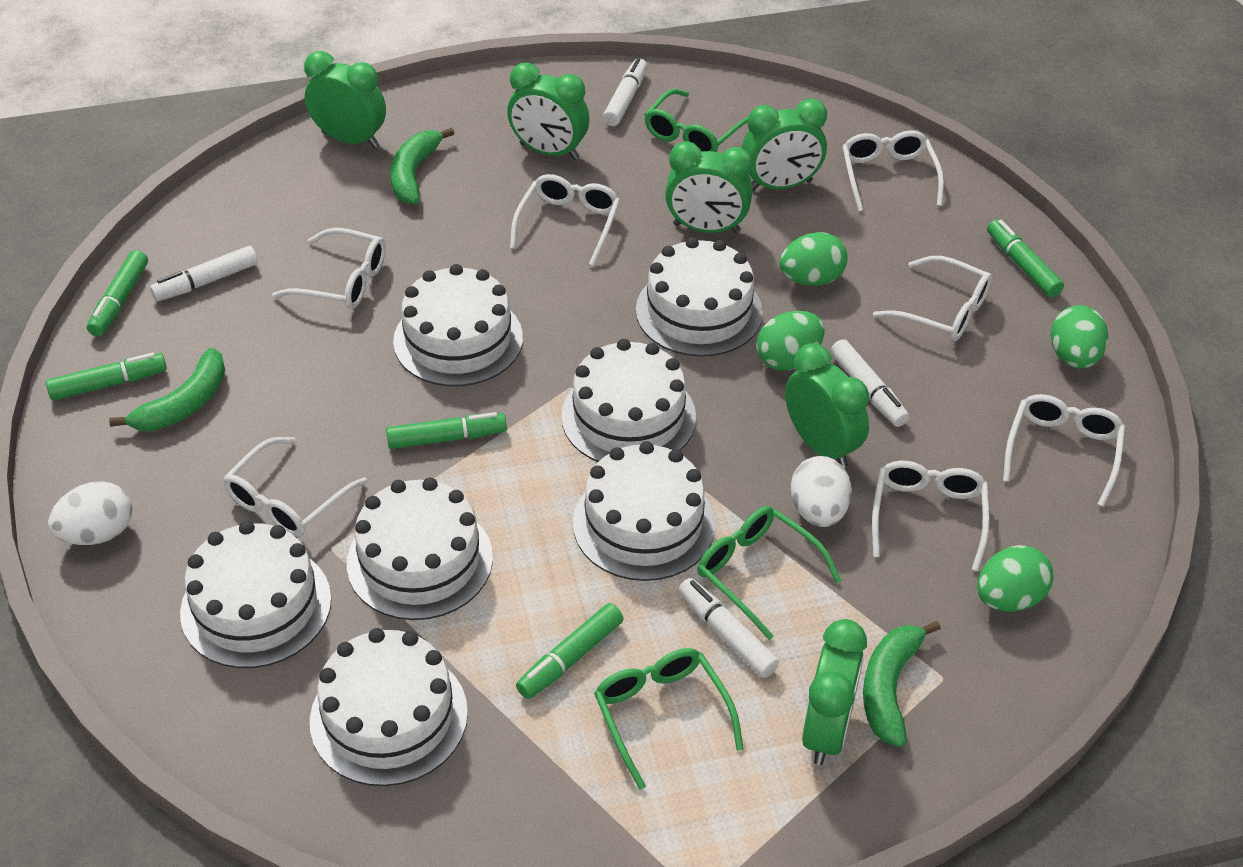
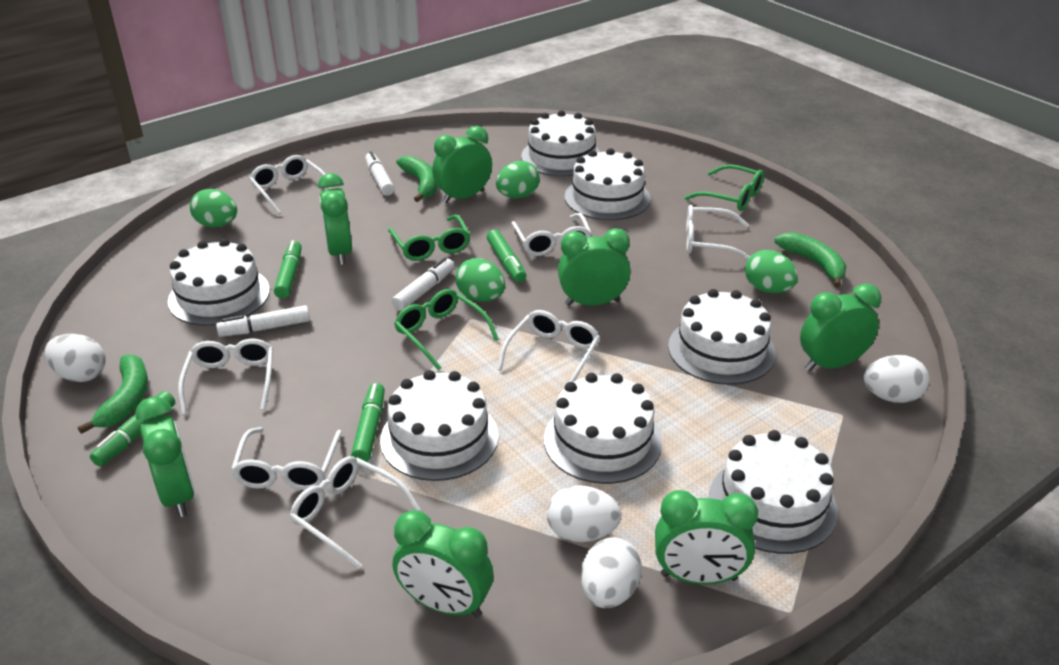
green clock: [304,51,386,148] [507,63,589,160] [665,141,753,233] [742,99,827,191] [785,343,869,468] [802,619,867,765] = 6 -> [135,397,194,517] [318,173,352,265] [393,510,494,618] [432,126,492,204] [558,228,631,306] [655,490,758,585] [800,284,881,371] = 7
green marker: [46,352,167,400] [87,250,148,336] [386,412,507,449] [516,603,624,699] [987,219,1064,297] = 5 -> [90,391,175,466] [274,240,302,299] [351,383,385,462] [487,229,526,283] = 4
white egg: [48,481,132,545] [791,456,852,527] = 2 -> [44,334,106,382] [547,486,622,542] [581,537,642,608] [864,355,929,403] = 4
white marker: [150,246,258,301] [603,58,647,126] [678,578,779,678] [831,339,909,427] = 4 -> [216,305,310,337] [365,151,394,195] [391,257,454,311] = 3

